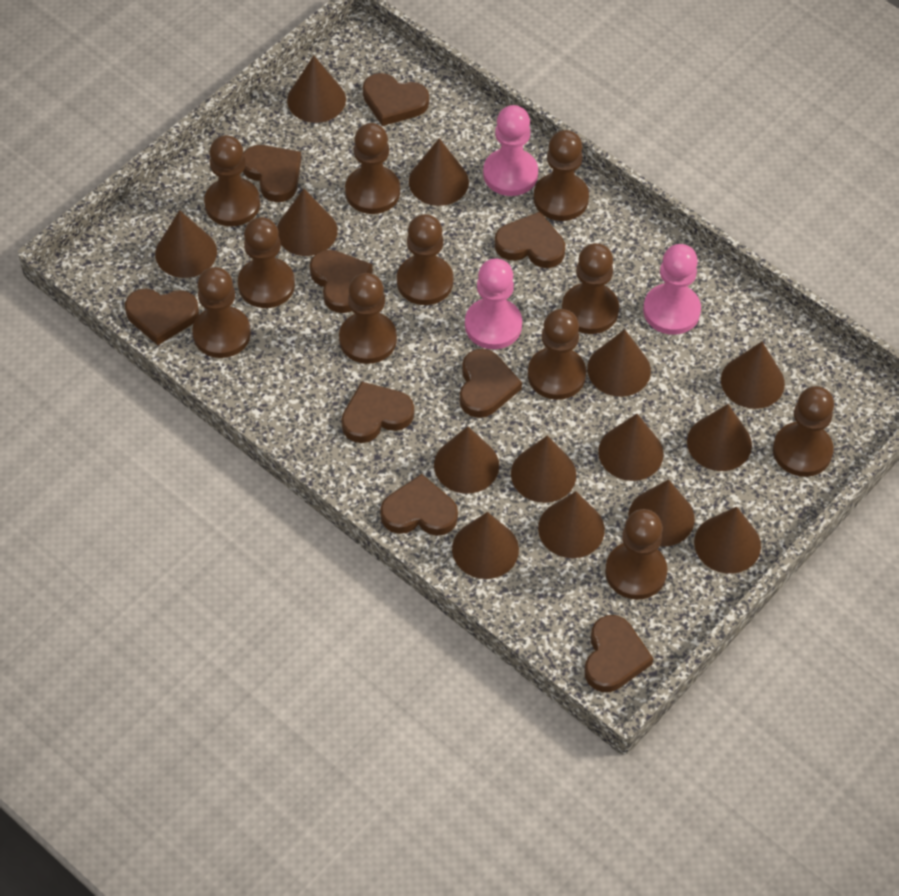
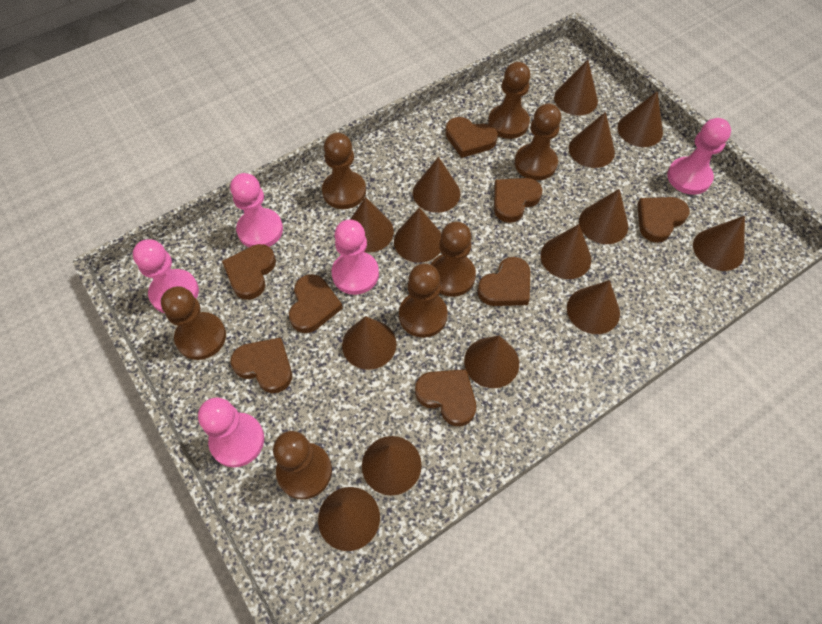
brown heart: [125,288,199,345] [243,145,301,202] [310,250,373,313] [341,381,414,443] [363,73,429,126] [380,474,458,536] [460,349,522,418] [495,212,565,268] [584,615,654,692] = 9 -> [222,244,276,300] [231,338,292,393] [289,274,343,333] [415,369,476,426] [445,117,498,158] [477,257,530,306] [494,178,542,223] [637,197,690,243] = 8
brown pawn: [192,267,251,358] [204,135,260,227] [238,217,295,308] [339,273,397,364] [345,123,400,214] [397,214,453,305] [528,309,586,400] [534,130,589,221] [562,243,619,334] [605,509,667,600] [773,386,834,477] = 11 -> [161,286,226,360] [273,431,332,499] [322,133,366,209] [399,263,448,338] [431,222,476,297] [488,62,531,139] [514,104,561,180] = 7
pink pawn: [465,259,522,349] [483,105,538,196] [643,244,701,335] = 3 -> [133,239,199,313] [198,397,264,467] [230,173,283,247] [332,220,379,295] [667,118,731,195] = 5

